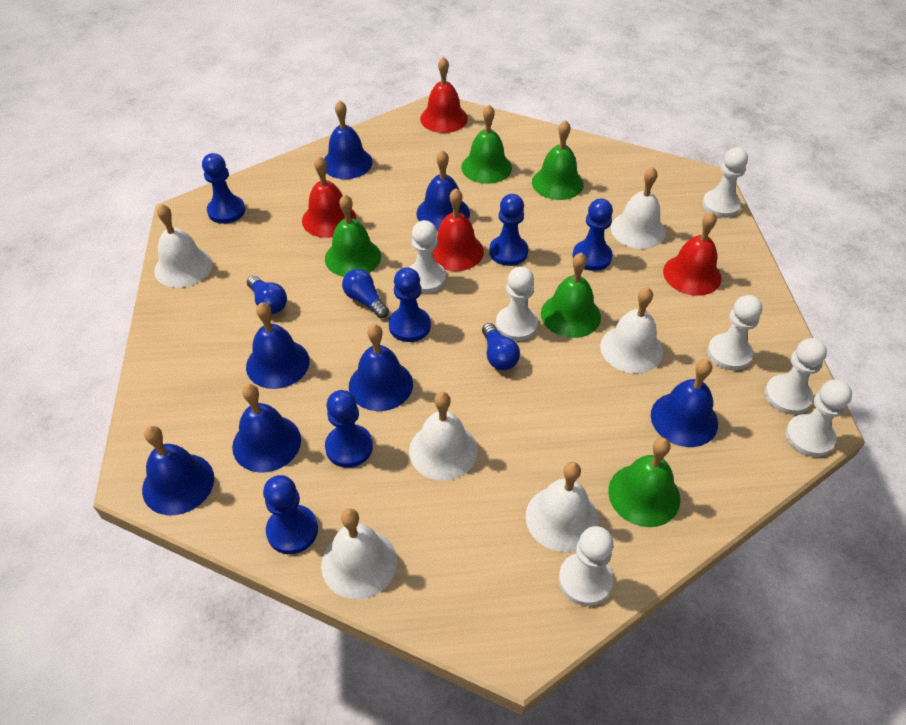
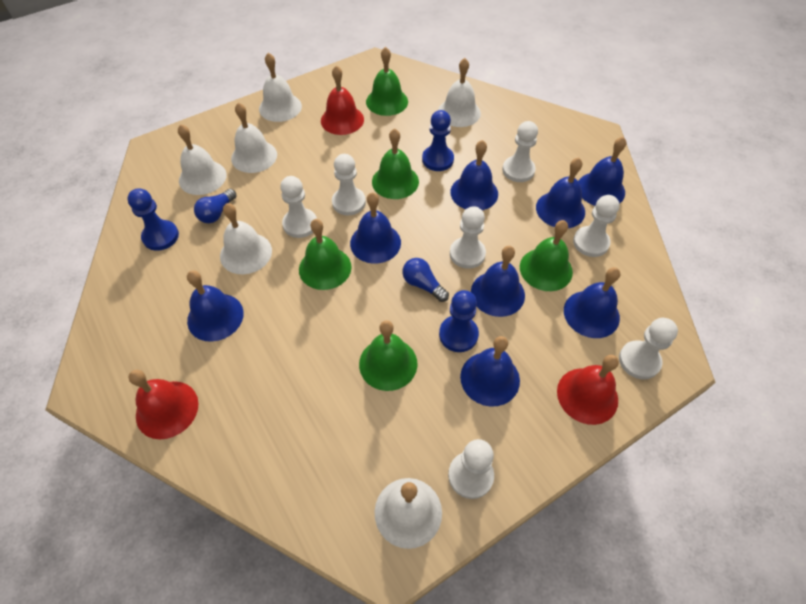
blue bell: [142,426,214,515] [232,384,301,472] [246,302,310,389] [324,100,373,179] [349,324,413,411] [416,150,470,231] [651,359,718,447] = 7 -> [187,270,244,342] [350,192,401,264] [450,140,498,210] [460,336,520,407] [471,246,525,317] [536,157,585,228] [564,267,620,338] [578,137,626,206] = 8
blue light bulb: [247,275,287,314] [342,269,389,318] [482,323,520,370] = 3 -> [194,189,237,223] [402,258,449,302] = 2
blue pawn: [202,153,245,224] [263,475,318,554] [325,390,373,468] [389,267,431,342] [489,194,528,266] [573,199,613,271] = 6 -> [127,188,179,251] [422,110,454,171] [439,290,479,352] = 3
red bell: [302,156,356,238] [420,56,468,133] [433,188,484,271] [663,212,722,296] = 4 -> [128,370,199,439] [321,65,364,135] [557,355,619,425] = 3

